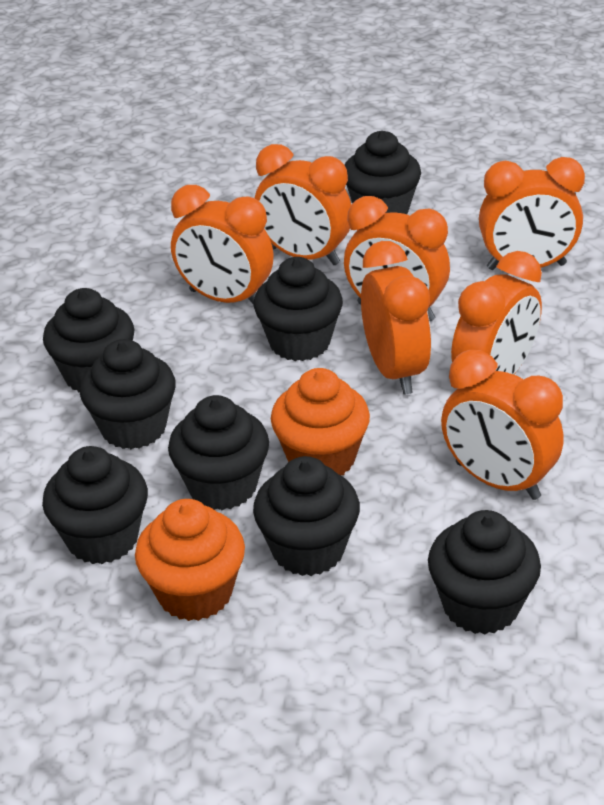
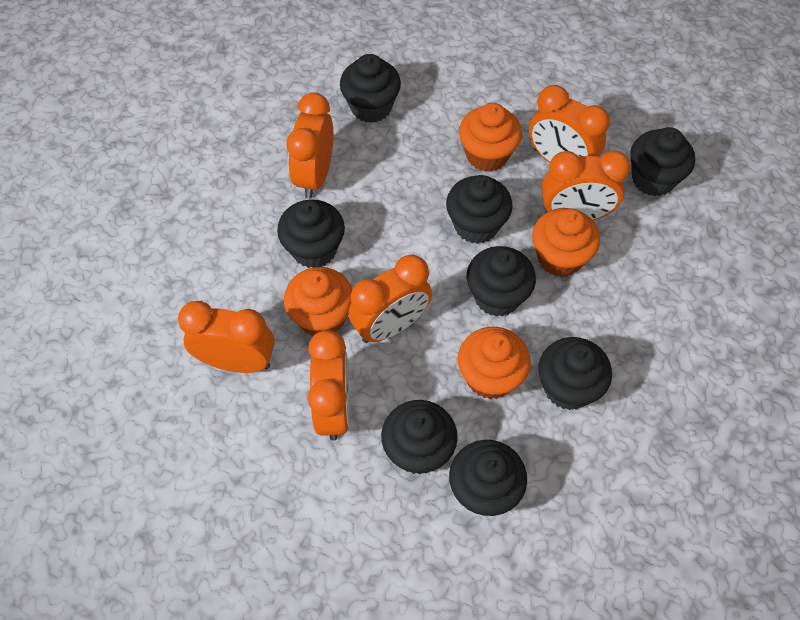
orange clock: [171,185,274,305] [255,144,351,265] [344,196,450,321] [361,241,431,395] [441,350,564,500] [451,251,542,375] [479,157,585,270] = 7 -> [178,301,275,373] [286,92,333,199] [308,330,350,441] [348,255,432,343] [529,85,610,163] [542,151,631,220] = 6
orange cupcake: [135,499,245,621] [271,368,370,475] = 2 -> [284,267,352,336] [458,327,531,399] [459,103,522,172] [532,208,600,277] = 4

